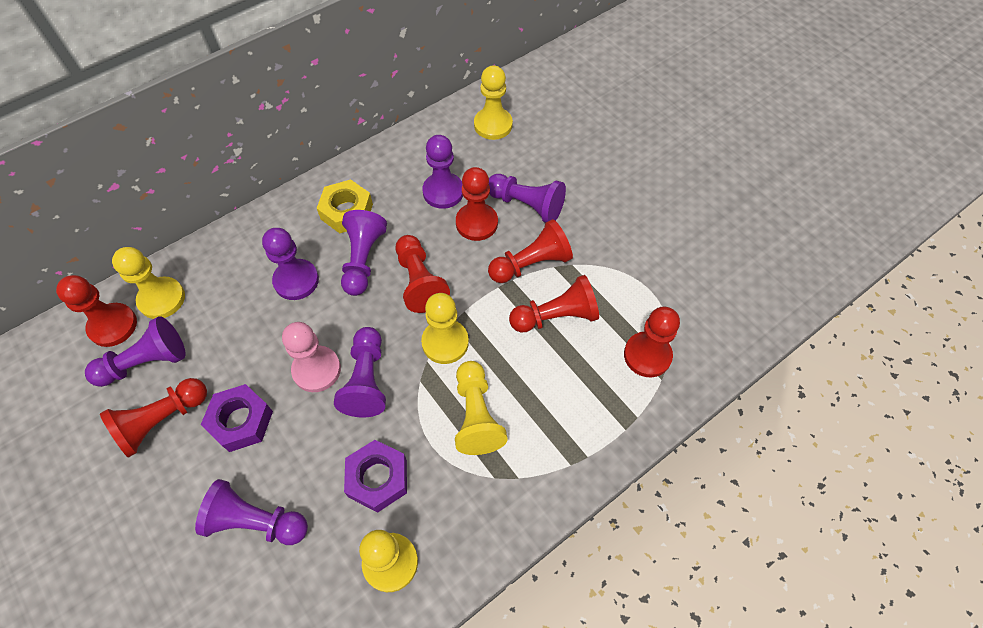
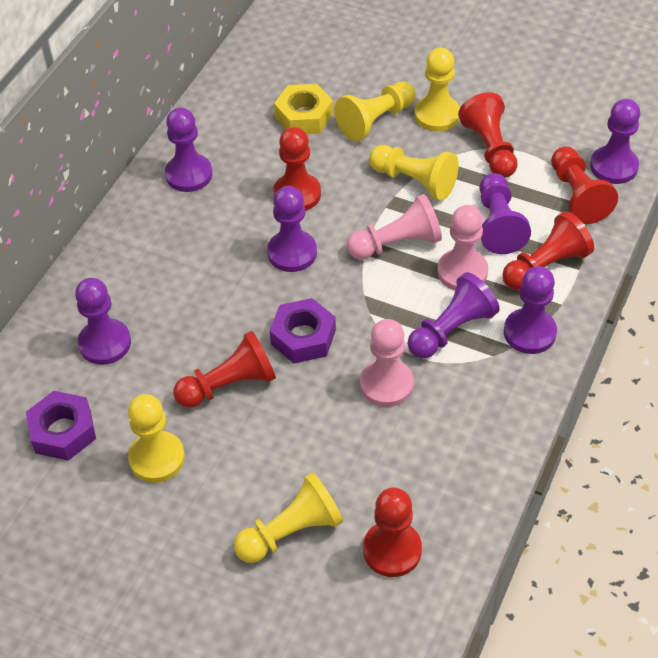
pink pawn: [282,322,341,392] = 1 -> [347,194,442,260] [360,319,414,407] [437,205,488,290] = 3
red pawn: [56,275,137,347] [100,378,207,458] [396,235,450,313] [456,167,498,241] [488,219,573,283] [509,275,599,332] [624,306,680,377] = 7 -> [173,331,276,408] [273,127,321,211] [363,488,422,577] [458,92,518,178] [502,211,594,290] [551,147,618,224] = 6

